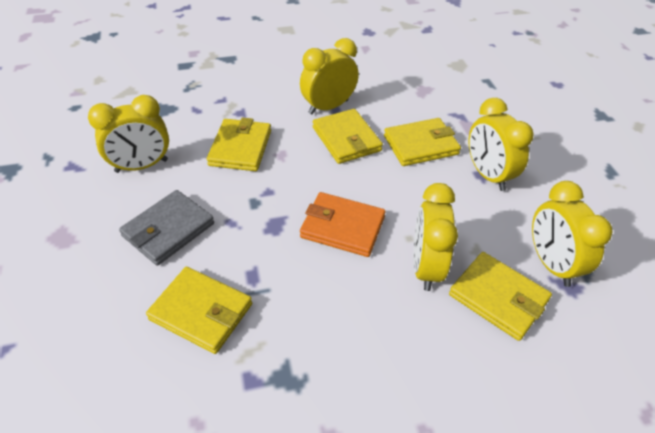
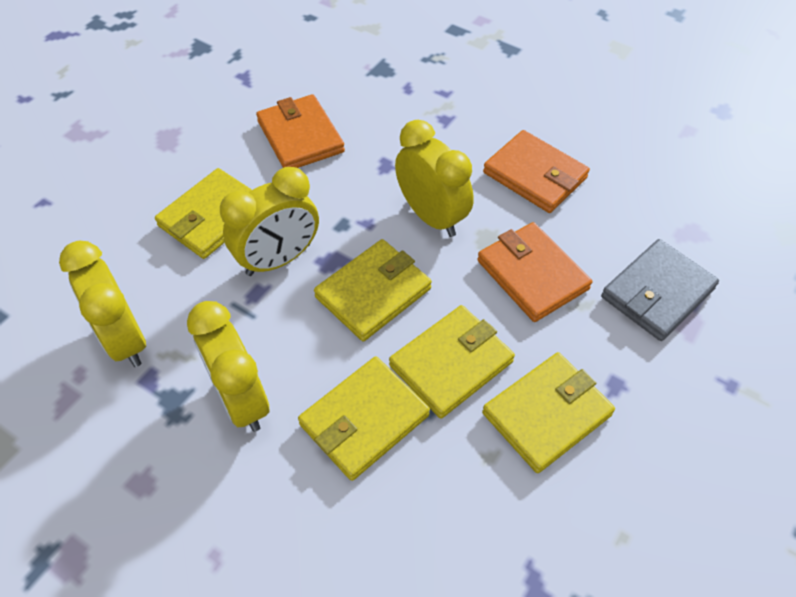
orange wallet: [300,192,386,257] = 1 -> [256,94,345,168] [477,222,592,322] [483,130,590,213] = 3
yellow clock: [88,95,169,173] [300,38,359,114] [414,183,458,291] [468,98,533,191] [532,181,613,287] = 5 -> [59,241,146,367] [187,301,270,432] [220,167,319,276] [395,120,474,237] = 4

